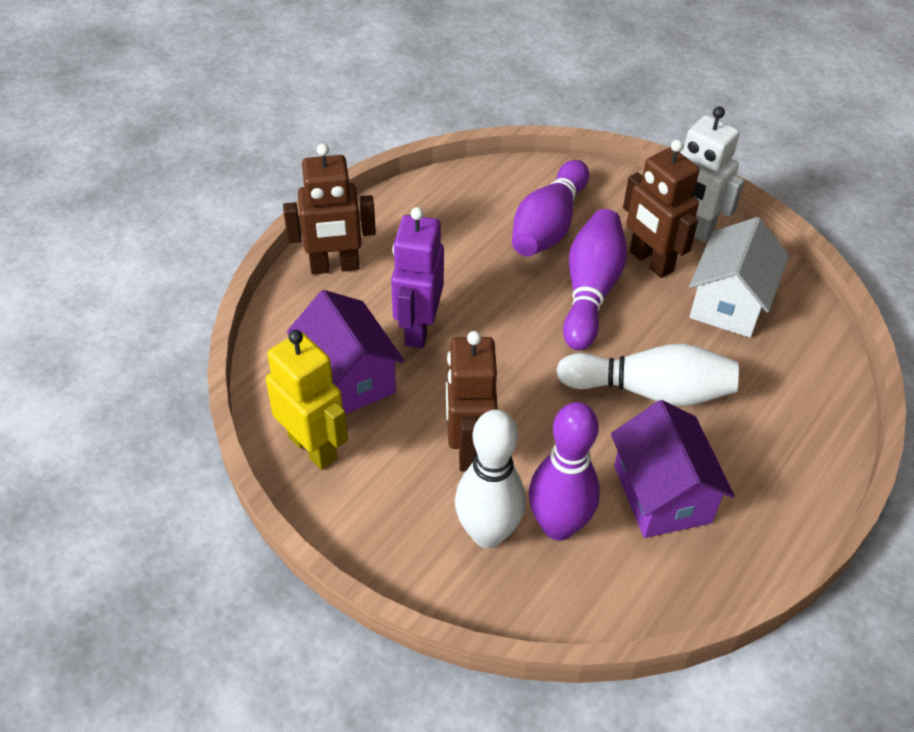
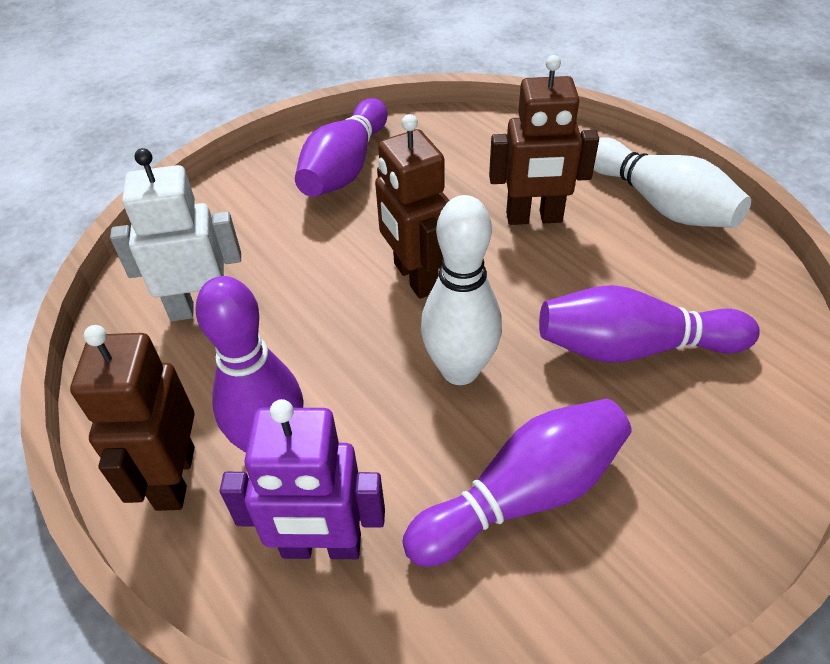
purple bowling pin: [512,160,589,256] [529,402,600,541] [563,209,627,350] = 3 -> [195,276,303,453] [295,98,388,197] [403,399,632,567] [539,285,760,362] = 4
purple house: [287,290,404,415] [611,400,735,538] = 2 -> none = 0
white house: [689,217,789,338] = 1 -> none = 0
yellow robot: [266,330,348,470] = 1 -> none = 0

